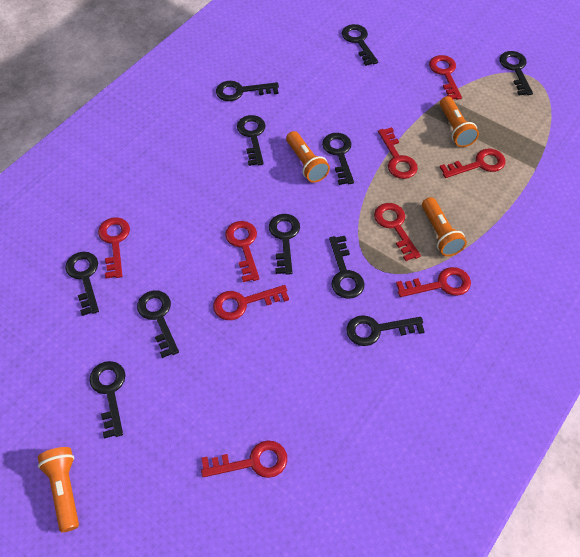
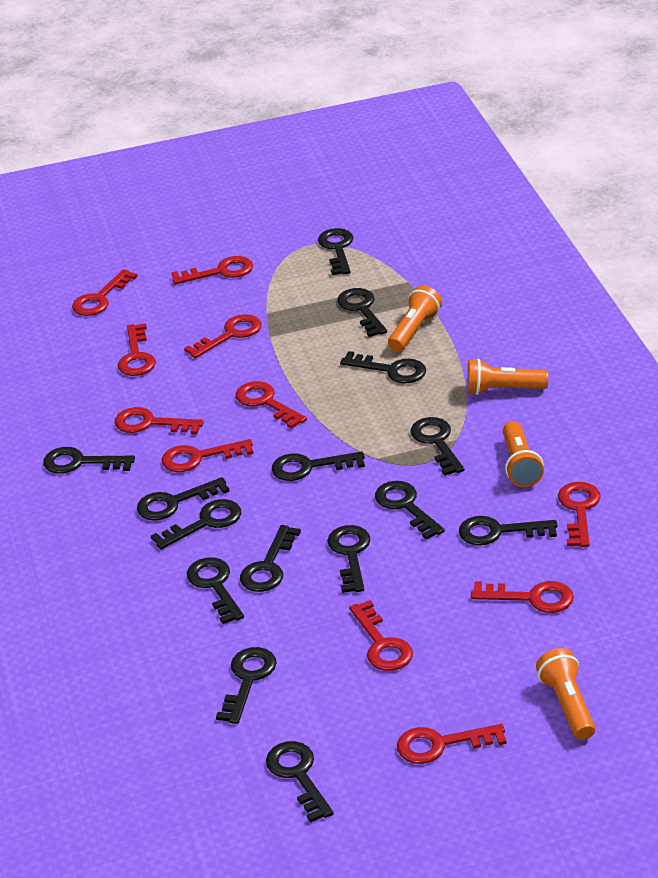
black key: [65,252,99,316] [89,361,125,439] [137,290,179,358] [216,81,279,101] [237,115,266,166] [269,214,300,275] [322,133,354,185] [329,236,365,299] [342,24,378,66] [346,315,425,346] [500,51,533,96] = 11 -> [43,447,135,474] [137,477,230,521] [151,499,241,550] [187,557,244,624] [216,647,276,724] [240,525,301,592] [266,741,334,823] [272,452,365,481] [318,228,353,275] [327,525,370,593] [337,288,387,337] [340,351,426,383] [375,481,445,540] [410,417,464,476] [459,516,557,546] = 15
red key: [98,217,130,278] [201,440,287,478] [213,285,289,320] [225,221,259,282] [374,203,421,261] [378,127,418,179] [396,267,471,297] [429,55,462,100] [440,149,505,178] = 9 -> [72,269,138,316] [115,407,204,435] [118,323,156,376] [162,439,254,472] [171,256,253,285] [184,314,262,359] [236,381,307,429] [349,600,413,671] [397,724,507,764] [471,581,574,613] [558,482,601,547] = 11

